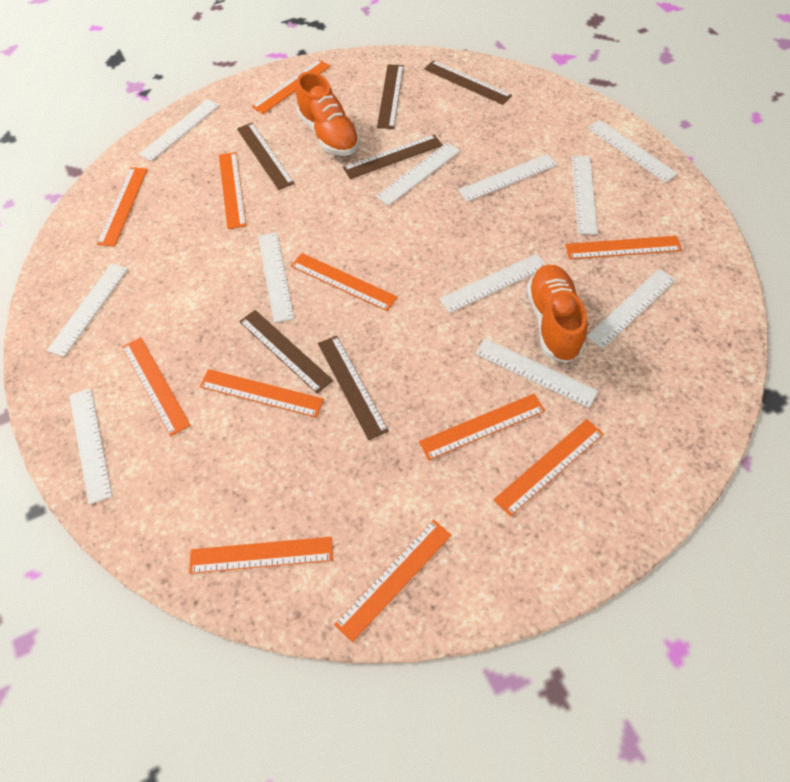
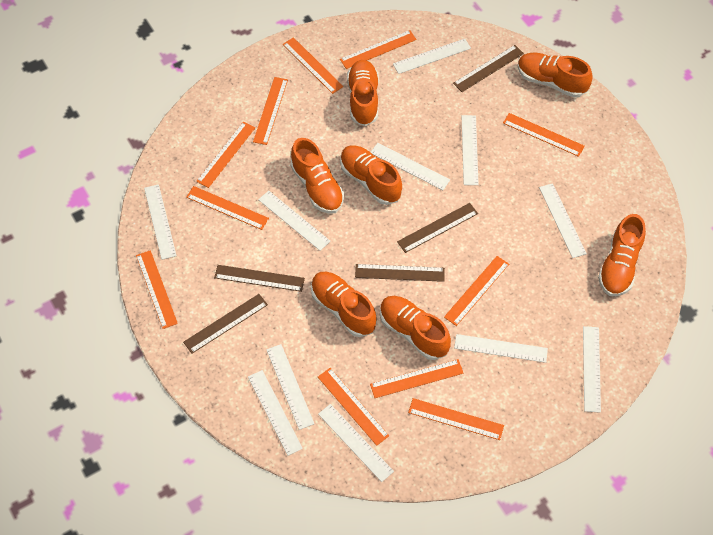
brown ruler: [237,123,294,190] [239,310,333,394] [318,336,389,440] [343,134,442,179] [377,64,404,129] [424,60,512,105] = 6 -> [183,294,268,354] [214,265,305,292] [355,264,445,282] [397,203,478,253] [453,45,524,92] = 5
orange shoe: [296,72,360,156] [527,264,587,363] = 2 -> [290,138,344,214] [311,272,377,337] [340,145,402,205] [347,60,379,126] [380,296,451,360] [518,52,593,98] [598,214,646,296] = 7

